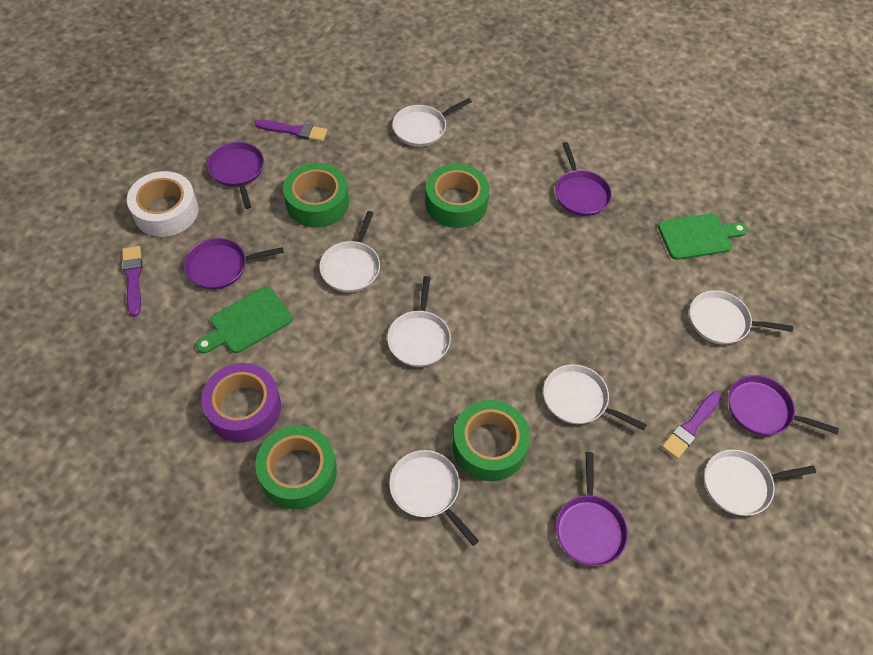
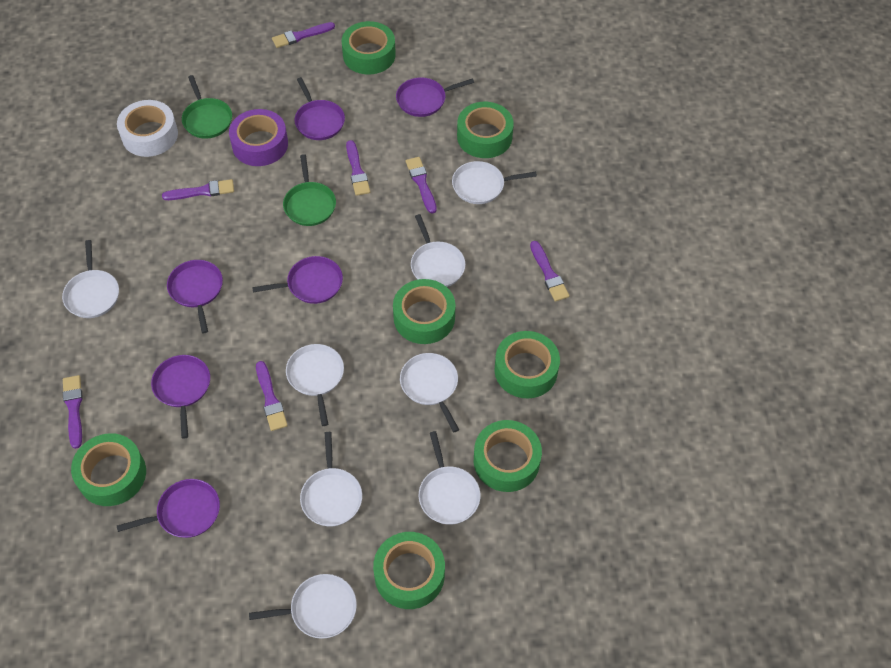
green cutting board: [196,287,292,354] [658,213,747,260] = 2 -> none = 0
green pan: none = 0 -> [182,75,232,139] [283,154,336,226] = 2
green tape: [255,425,337,509] [283,163,349,228] [425,164,489,228] [452,400,530,481] = 4 -> [71,433,146,506] [342,21,396,75] [373,532,445,609] [393,279,456,344] [457,102,514,158] [474,420,542,492] [494,331,560,398] = 7
purple brush: [122,246,142,317] [255,119,327,142] [662,391,722,459] = 3 -> [63,375,83,449] [162,179,234,200] [256,361,288,431] [272,22,335,48] [346,140,370,196] [406,157,437,214] [530,241,569,302] = 7
purple pan: [184,238,284,290] [207,142,264,209] [555,142,612,216] [556,452,628,566] [728,375,839,435] = 5 -> [117,479,220,538] [151,355,210,438] [167,260,223,333] [252,256,343,304] [294,77,345,140] [396,77,474,117] = 6
white pan: [319,211,380,292] [387,276,451,367] [389,450,479,546] [392,98,472,147] [543,364,647,430] [690,290,793,344] [704,449,816,516] = 7 -> [62,240,119,318] [249,574,357,639] [286,344,344,426] [300,432,362,526] [400,353,459,432] [411,214,465,287] [419,431,481,525] [452,161,537,204] = 8

